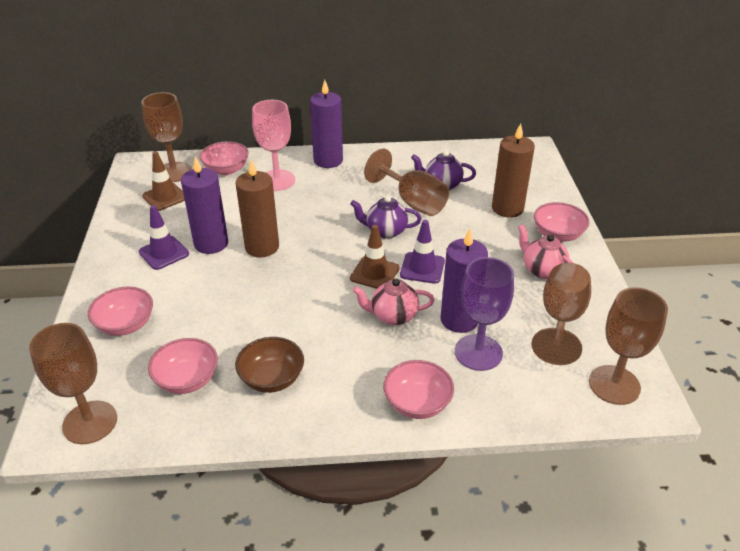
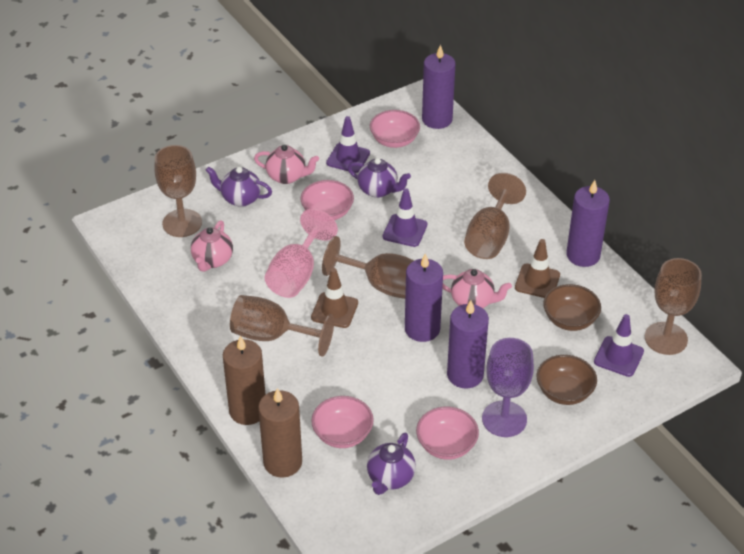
brown bowl: [235,337,304,393] = 1 -> [537,355,597,405] [543,284,601,331] = 2
pink bowl: [88,286,153,336] [148,338,218,394] [199,141,249,175] [383,360,454,419] [534,202,590,242] = 5 -> [300,180,354,220] [311,396,374,448] [370,110,420,148] [416,407,479,460] = 4
pink teapot: [353,278,435,325] [518,224,573,279] = 2 -> [191,220,233,272] [254,145,319,184] [443,269,512,308] = 3
purple candle: [181,156,228,254] [310,80,343,168] [440,229,488,333] = 3 -> [405,254,443,342] [422,45,456,129] [447,300,489,389] [566,180,610,267] = 4
purple teapot: [350,196,422,239] [411,151,476,190] = 2 -> [206,166,272,207] [348,158,411,198] [367,433,416,495] = 3
purple traffic cone: [139,205,189,270] [400,220,445,284] = 2 -> [326,116,370,173] [383,188,427,247] [594,314,644,377] = 3

